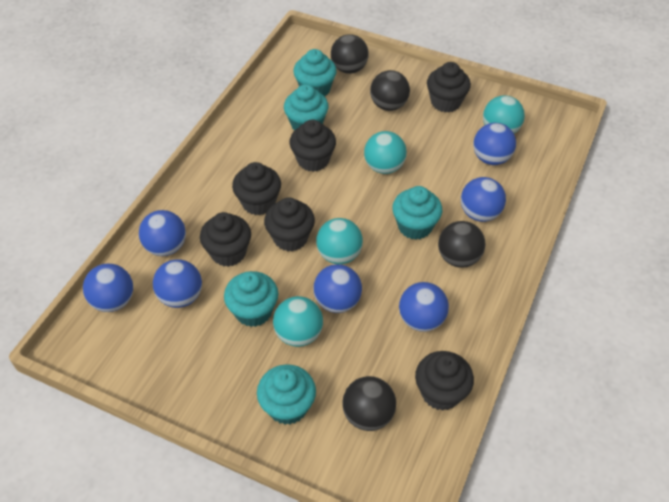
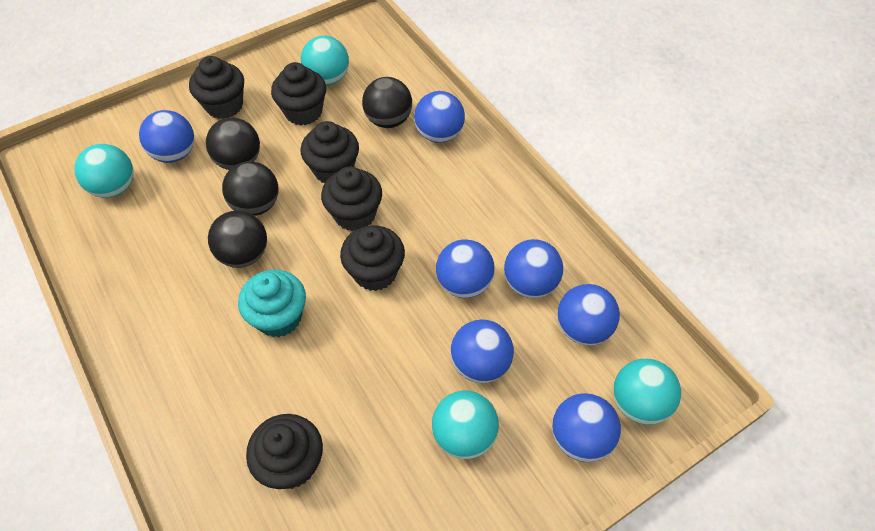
turquoise cupcake: [224,271,278,327] [257,364,316,425] [284,84,329,131] [293,49,337,96] [392,186,442,240] = 5 -> [238,270,306,337] = 1

